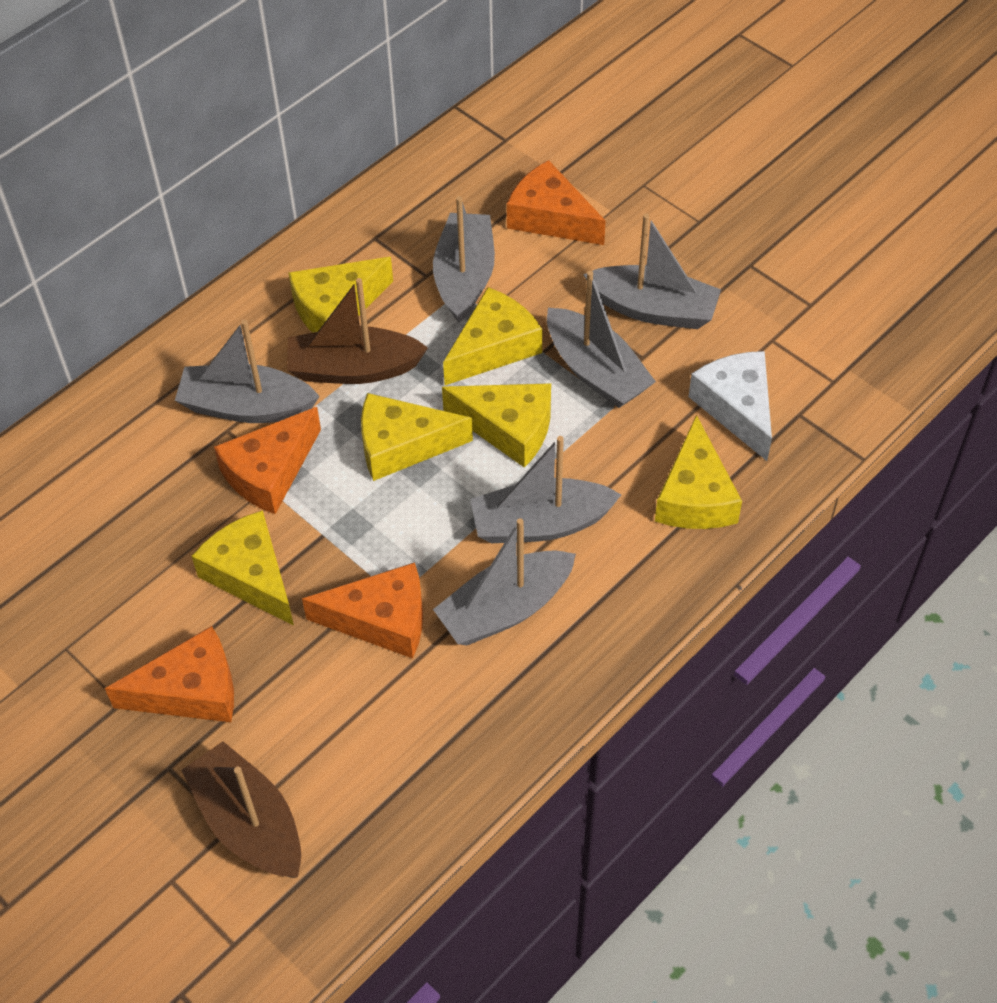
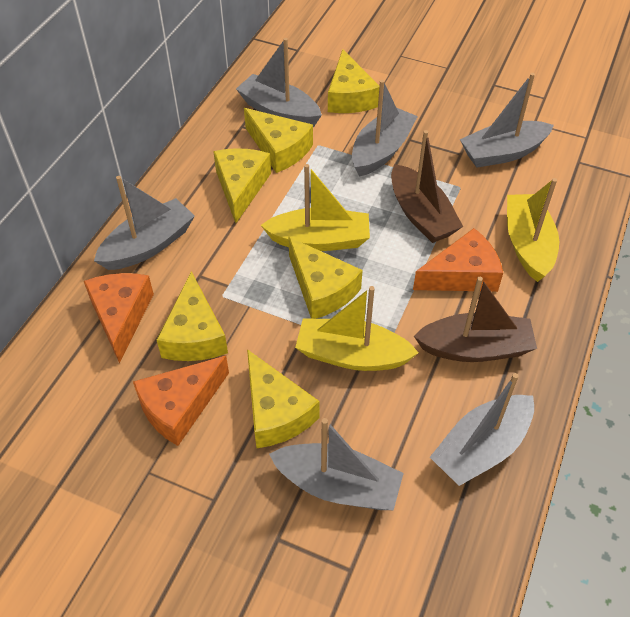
orange cheese: [105,626,234,722] [214,407,321,514] [302,562,423,659] [507,160,606,245] = 4 -> [84,273,154,363] [133,356,229,446] [413,228,503,292] = 3
white cheese: [688,351,772,461] = 1 -> none = 0
yellow boat: none = 0 -> [261,164,370,251] [295,286,419,371] [507,178,559,282] = 3

